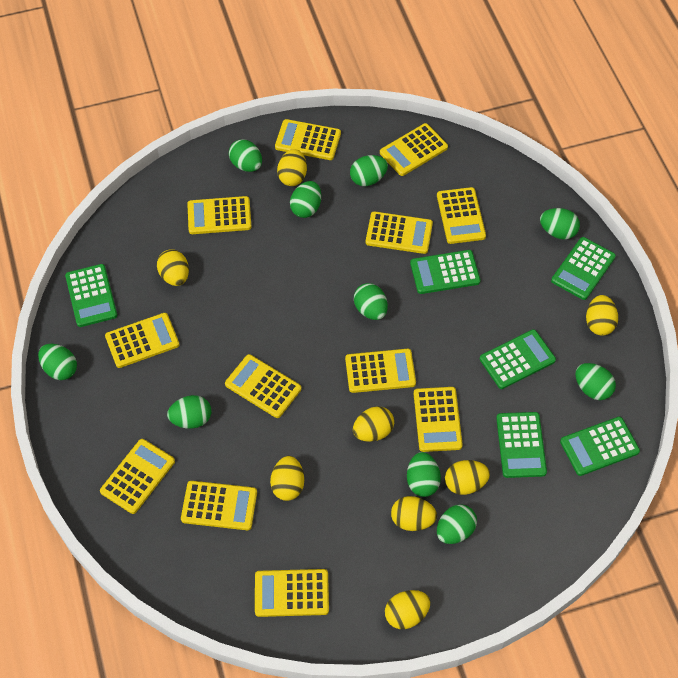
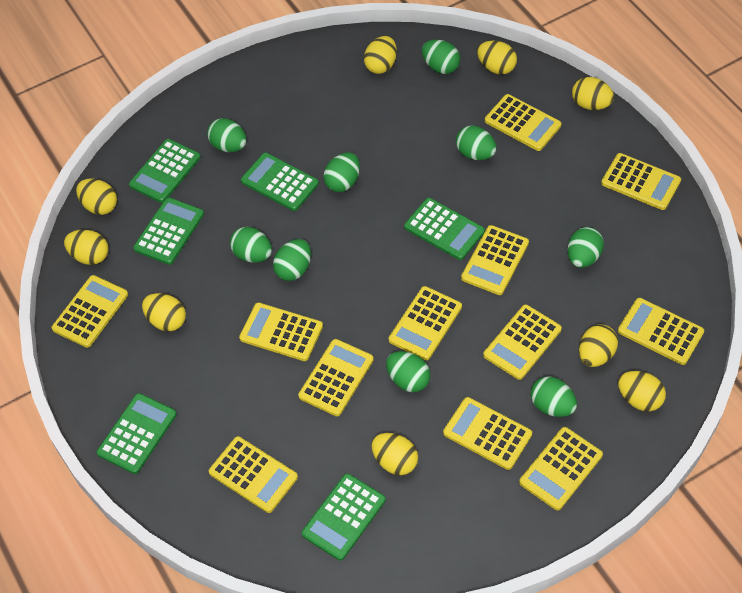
green egg: [38,344,77,380] [167,395,211,429] [229,139,262,172] [290,181,321,218] [350,155,388,186] [354,283,388,320] [407,452,441,497] [437,504,477,544] [540,208,580,240] [575,363,616,400] = 10 -> [207,118,247,152] [230,227,272,263] [273,239,311,281] [323,152,360,192] [386,351,431,392] [422,40,460,74] [456,125,496,160] [530,377,577,417] [567,227,604,268] = 9
yellow egg: [157,249,189,286] [270,456,304,501] [277,149,307,186] [353,406,394,442] [385,590,430,629] [391,496,437,531] [445,460,490,495] [586,295,618,336] = 8 -> [64,230,108,265] [76,179,117,215] [142,293,186,331] [364,36,397,74] [371,433,418,475] [477,41,517,75] [572,77,614,110] [579,324,618,367] [618,371,666,412] = 9

